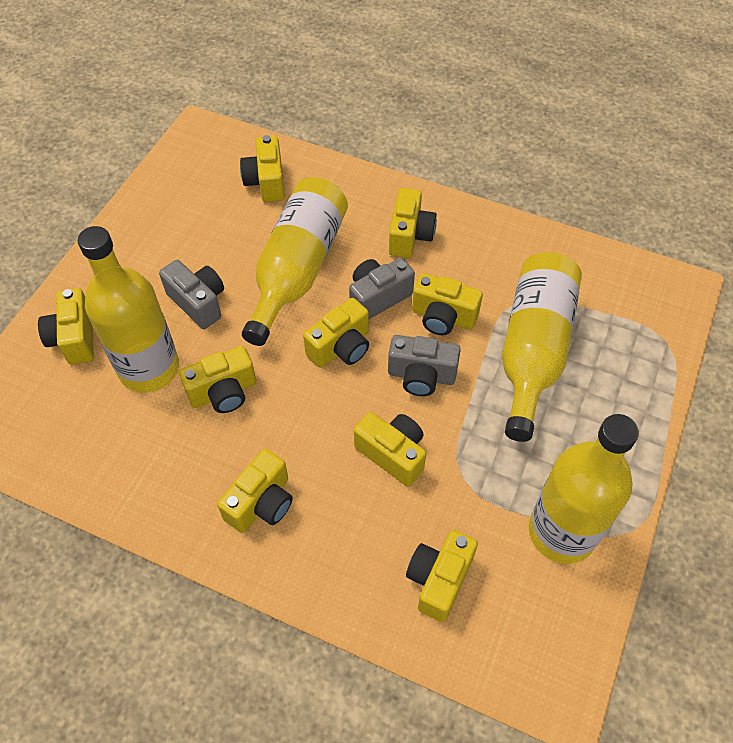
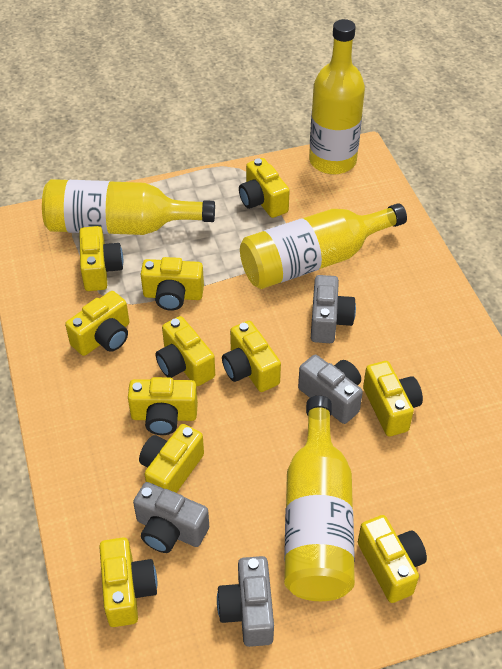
grey camera: [159,260,224,329] [349,258,415,319] [388,335,461,396] = 3 -> [133,482,209,553] [217,556,274,647] [298,355,363,424] [311,275,356,343] = 4
yellow camera: [38,288,94,365] [179,346,256,413] [217,449,293,533] [240,135,285,202] [303,298,369,368] [354,412,426,487] [389,188,437,258] [406,530,478,622] [412,273,483,335] = 9 -> [65,291,129,356] [79,226,123,291] [99,537,157,627] [128,377,198,435] [139,424,204,493] [141,257,204,311] [155,316,215,386] [222,321,281,392] [239,158,290,218] [358,515,427,603] [363,361,423,436] = 11

